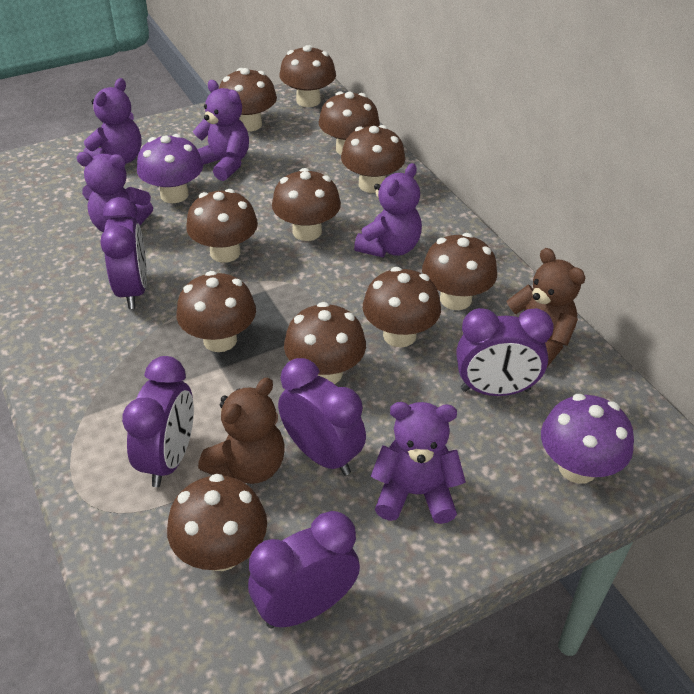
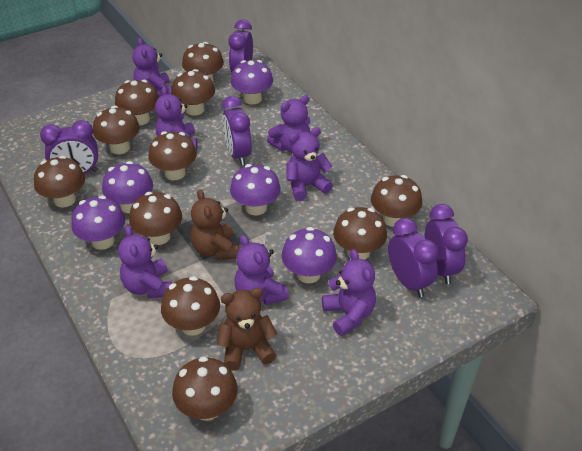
purple mushroom: [137,134,203,203] [541,394,634,484] = 2 -> [71,195,125,250] [102,161,153,213] [230,60,273,104] [230,164,281,216] [281,227,337,283] = 5
purple teddy bear: [77,152,153,232] [83,78,142,163] [193,80,249,181] [354,163,422,257] [371,402,466,524] = 5 -> [118,226,172,298] [132,38,172,97] [155,87,197,151] [235,235,289,305] [267,95,311,153] [287,127,333,201] [322,249,376,336] = 7

